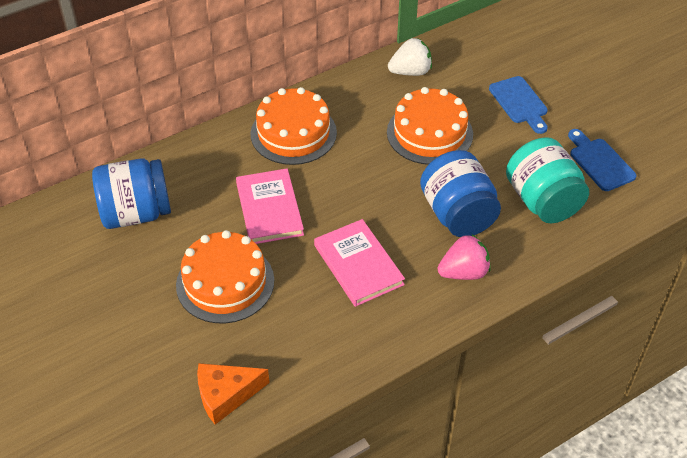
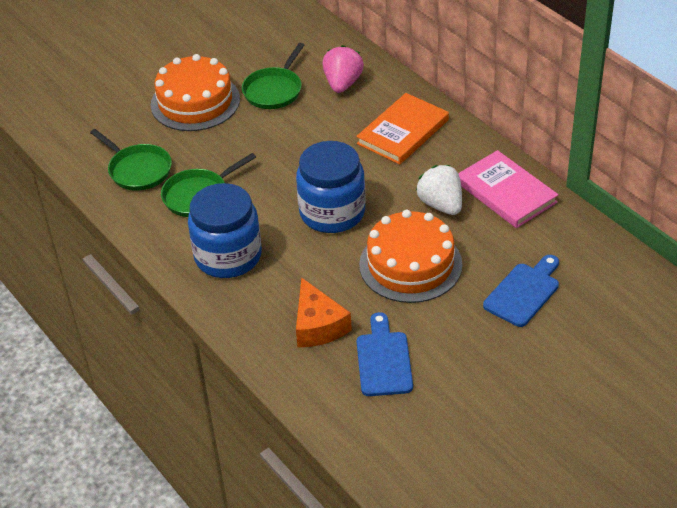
green pan: none = 0 -> [90,129,172,191] [161,153,256,217] [242,43,304,109] = 3
orange book: none = 0 -> [356,93,449,165] = 1
orange cake: [176,230,274,323] [251,87,337,165] [387,87,473,165] = 3 -> [151,54,240,131] [359,210,462,303] = 2
pink book: [236,168,304,244] [314,219,405,307] = 2 -> [458,150,559,228] = 1
turquoise jar: [506,137,589,223] = 1 -> none = 0

